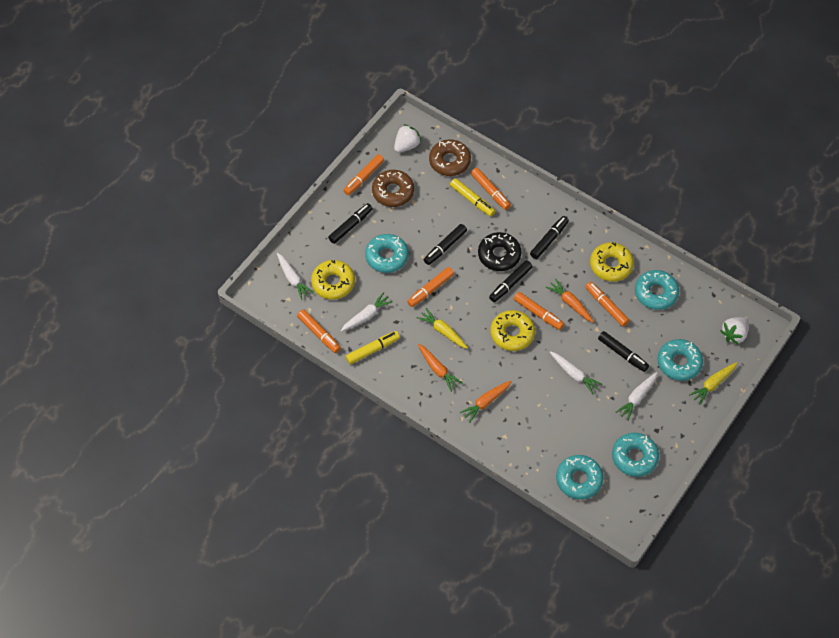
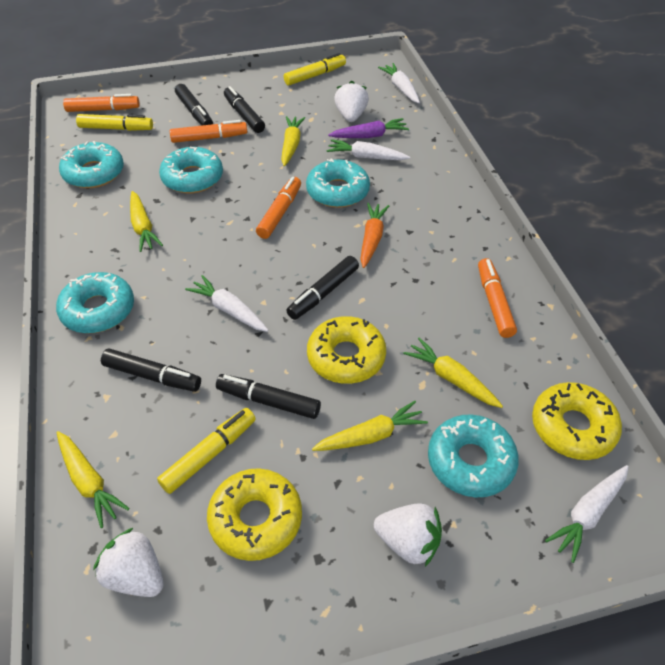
black donut: [478,232,521,271] = 1 -> none = 0
brown donut: [372,170,414,207] [429,139,471,176] = 2 -> none = 0
orange carrot: [418,344,462,392] [460,381,512,423] [546,279,594,322] = 3 -> [360,203,389,268] = 1
orange marker: [297,309,341,353] [343,154,384,195] [407,267,454,307] [471,168,511,210] [514,292,564,330] [586,282,630,327] = 6 -> [63,94,140,112] [170,120,247,143] [256,177,301,239] [478,258,517,338] = 4
purple carrot: none = 0 -> [328,118,409,138] = 1
white strawberry: [394,124,422,153] [720,317,749,345] = 2 -> [93,528,163,597] [334,81,369,122] [374,503,442,567] = 3
yellow carrot: [417,308,468,349] [689,362,737,405] = 2 -> [57,431,130,528] [130,191,163,252] [281,116,305,166] [312,401,428,451] [403,338,503,408] = 5
yellow marker: [346,331,400,364] [450,178,495,216] = 2 -> [76,114,153,131] [157,408,256,494] [284,53,346,86] = 3

